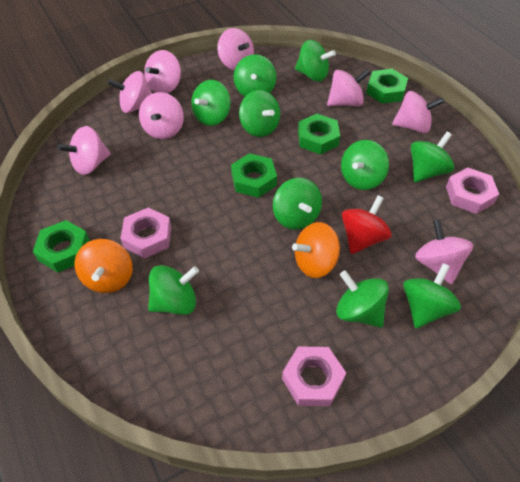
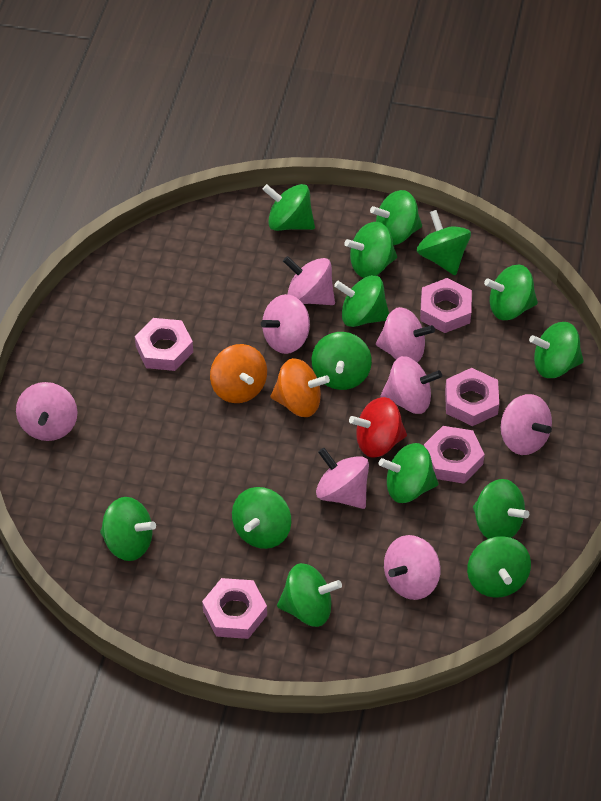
green nut: [33,220,90,272] [231,153,277,198] [298,114,340,154] [366,69,408,104] = 4 -> none = 0
green spinning top: [148,265,199,315] [191,80,231,126] [234,54,276,96] [239,90,280,137] [273,178,322,230] [295,40,336,82] [336,270,389,328] [341,140,389,190] [403,263,461,328] [411,132,454,182] = 10 -> [100,497,156,561] [232,487,291,549] [262,184,315,231] [277,563,342,627] [311,332,372,390] [334,275,389,327] [344,222,397,278] [370,190,422,245] [379,443,438,503] [417,210,471,275] [467,536,531,598] [473,479,529,539] [484,265,538,320] [529,322,584,378] = 14
pink nut: [120,207,171,258] [282,347,346,406] [446,167,499,214] = 3 -> [135,318,193,371] [202,578,267,639] [420,278,472,333] [424,426,485,484] [445,368,499,426] = 5

